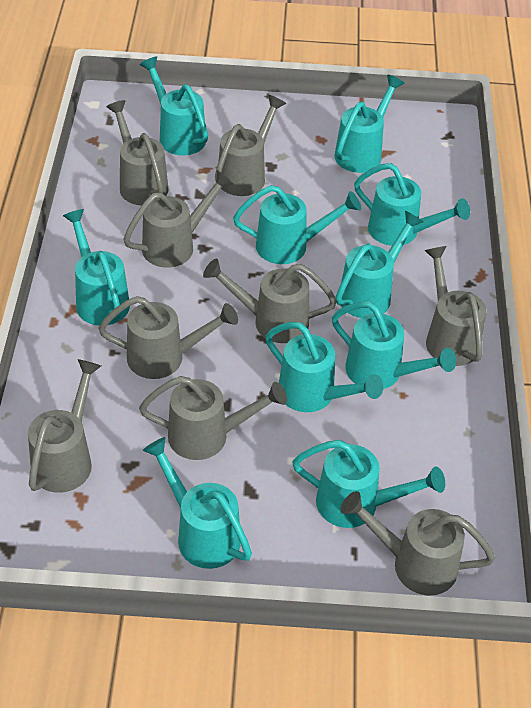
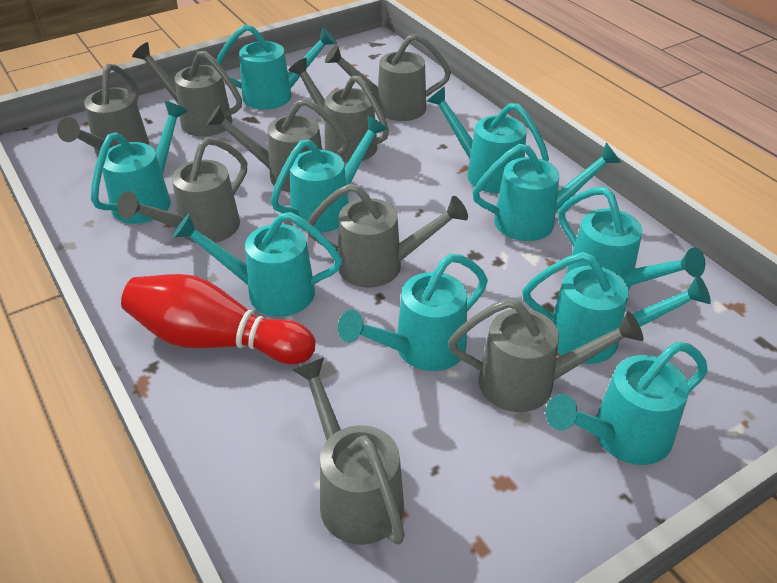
red bowling pin: none = 0 -> [121,274,316,364] = 1

